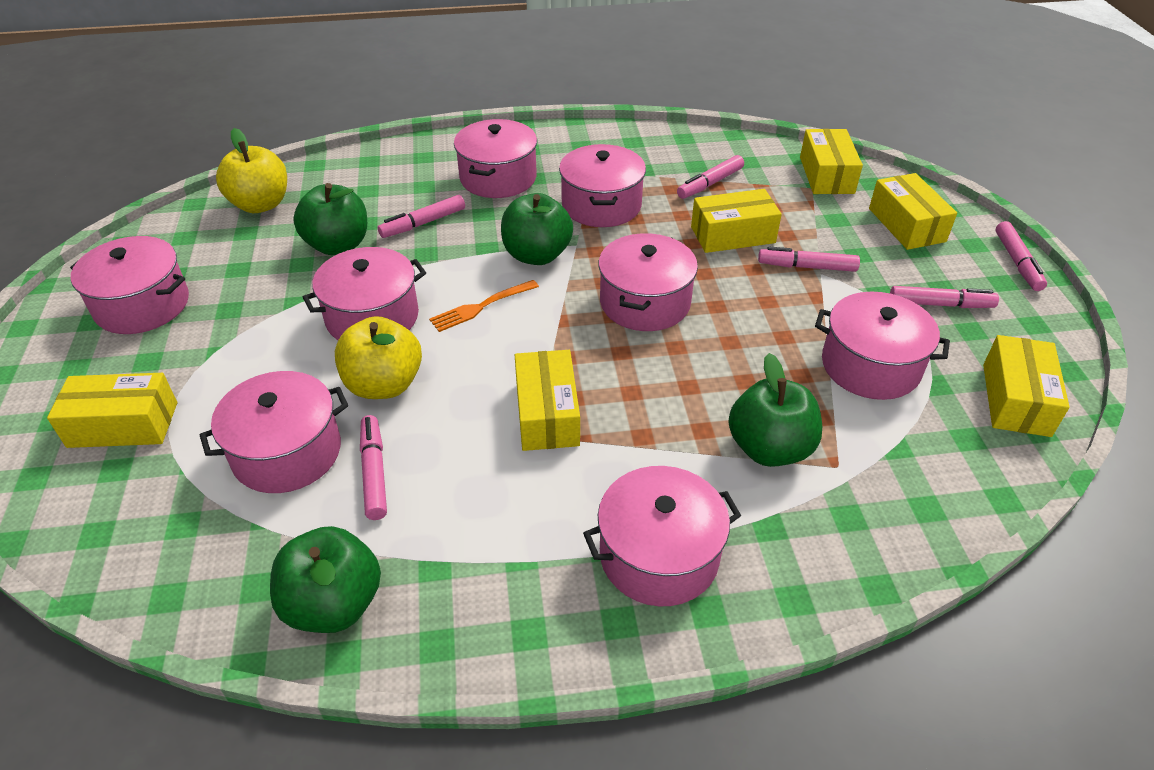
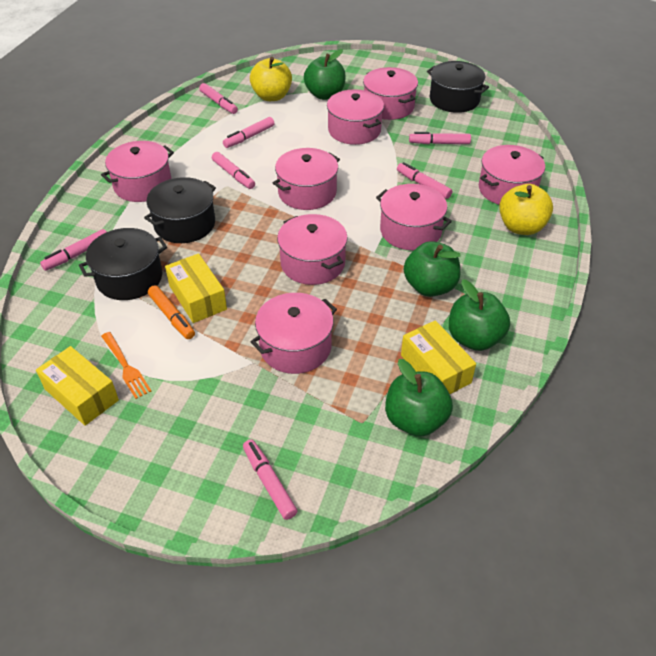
black pot: none = 0 -> [79,228,167,300] [144,177,216,243] [427,61,489,113] = 3
orange marker: none = 0 -> [148,285,195,339] = 1
pink marker: [360,415,387,520] [378,195,465,238] [677,155,744,199] [758,247,860,272] [890,286,999,308] [995,221,1047,291] = 6 -> [40,229,107,271] [199,83,238,114] [212,152,255,189] [223,117,274,148] [243,439,297,520] [397,162,452,199] [409,132,471,144] = 7
yellow box: [47,373,177,448] [515,350,580,451] [691,189,782,253] [800,129,863,194] [869,173,957,250] [983,335,1070,437] = 6 -> [36,346,119,426] [165,253,227,323] [401,320,476,394] = 3

